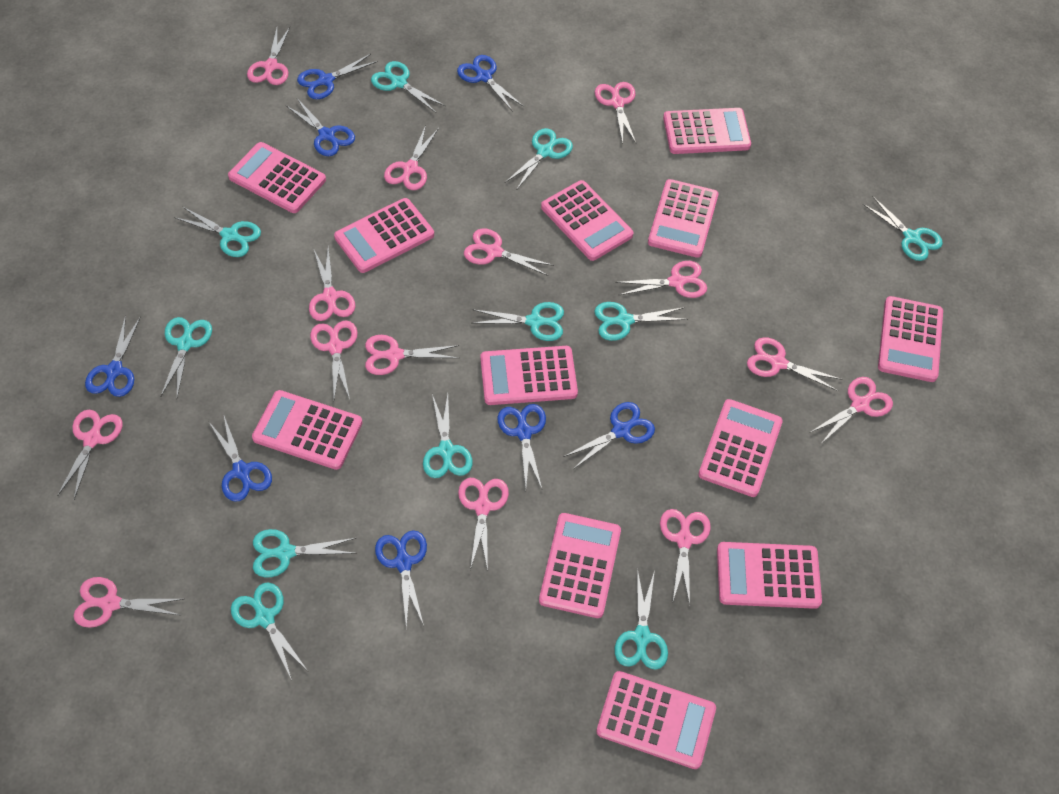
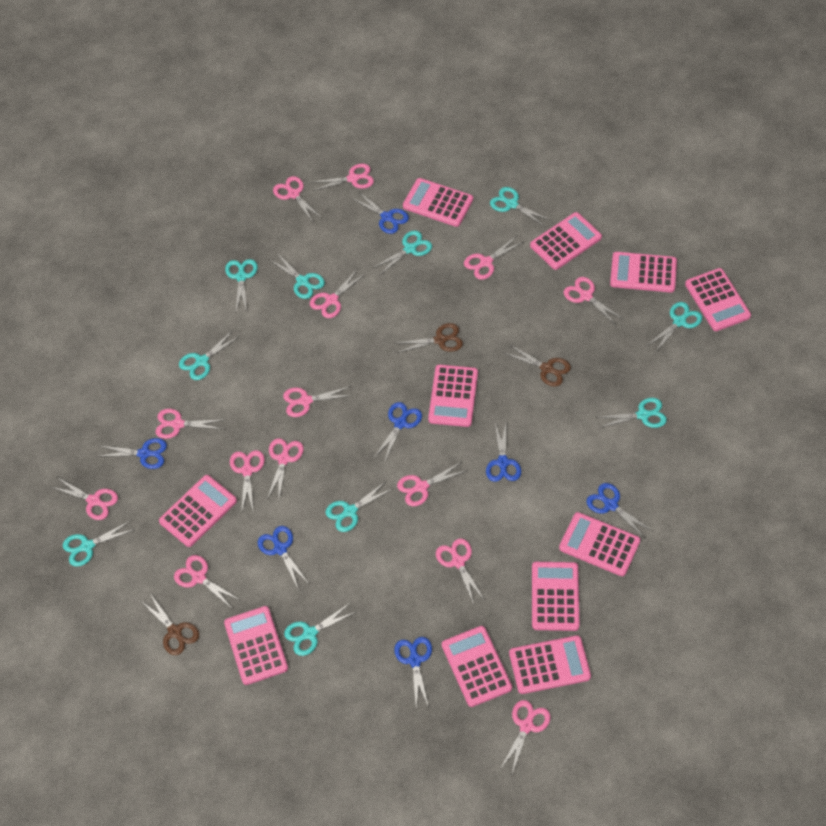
blue scissors: [85,315,141,397] [208,416,272,502] [286,99,355,156] [297,54,378,99] [375,530,427,629] [457,55,524,112] [497,404,546,489] [563,402,655,469] = 8 -> [96,438,167,469] [258,526,309,588] [351,191,409,234] [374,402,422,463] [394,637,432,708] [486,423,521,482] [586,483,652,538] = 7
brown scissors: none = 0 -> [141,595,199,655] [397,323,463,353] [504,344,571,387] = 3
pink calculator: [228,142,326,213] [252,390,362,470] [334,198,434,273] [480,346,578,405] [539,513,621,618] [541,180,633,261] [596,671,716,769] [648,179,718,258] [663,108,751,154] [698,399,783,497] [717,542,822,609] [878,296,943,382] = 12 -> [159,475,237,547] [224,606,288,685] [403,178,473,227] [428,365,478,427] [442,626,512,707] [509,635,591,694] [530,212,602,270] [532,562,579,631] [559,512,640,576] [610,252,677,293] [685,268,751,331] = 11
turquoise scissors: [161,317,212,397] [174,206,261,257] [231,583,308,680] [253,529,356,577] [371,61,445,113] [423,394,473,478] [472,302,564,341] [505,128,573,189] [594,302,688,341] [615,568,668,670] [863,196,943,261] = 11 -> [63,520,135,567] [179,330,240,380] [225,259,258,312] [270,252,325,299] [284,602,356,656] [325,481,392,532] [373,231,432,275] [490,187,550,227] [595,398,667,428] [647,302,702,353] = 10

